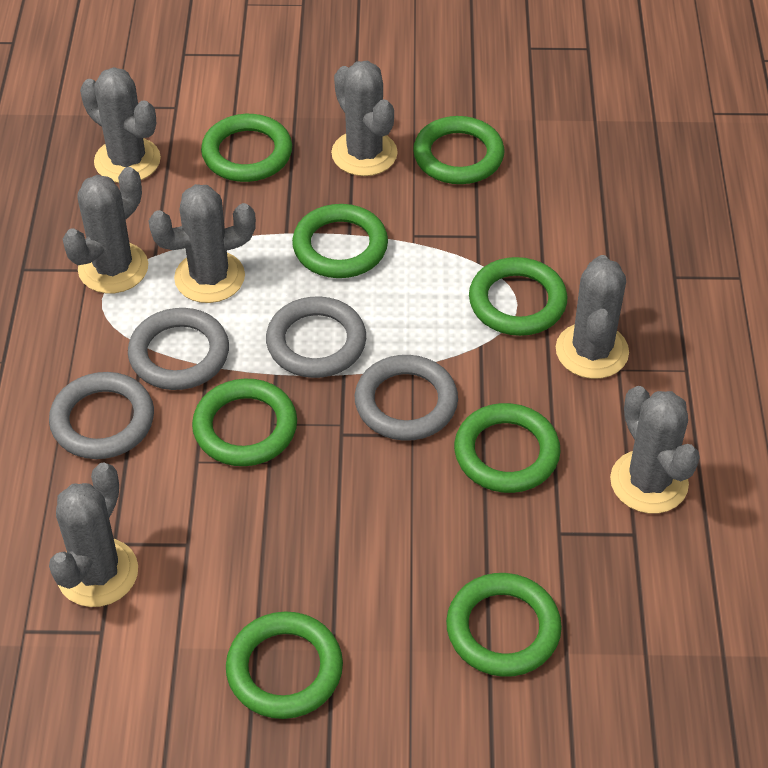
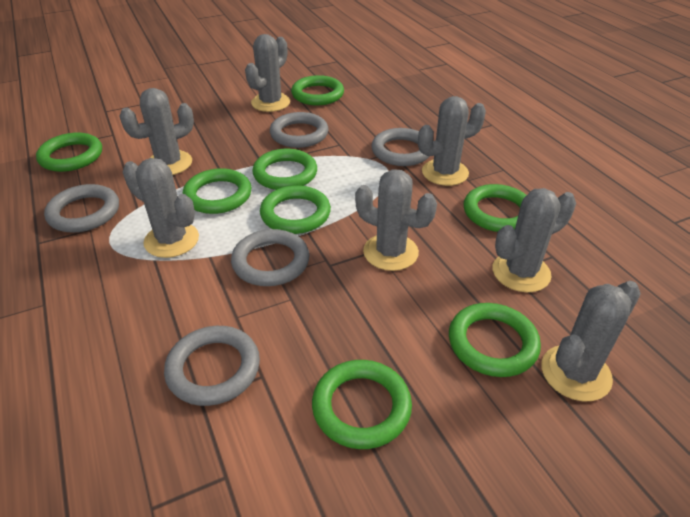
grey ring: [49,372,154,459] [128,308,229,390] [266,296,366,378] [355,355,458,441] = 4 -> [44,184,119,233] [164,326,260,406] [231,229,309,286] [270,112,329,148] [371,128,430,166] = 5

